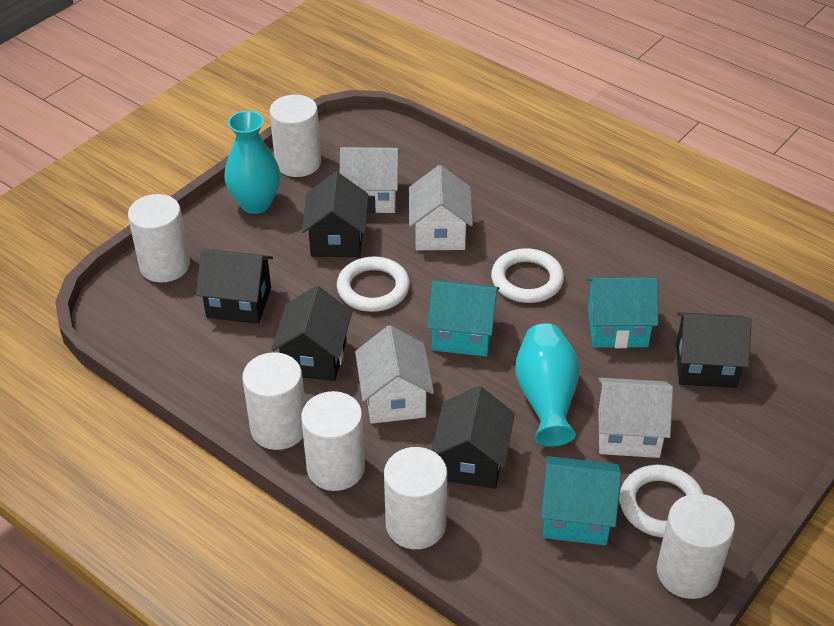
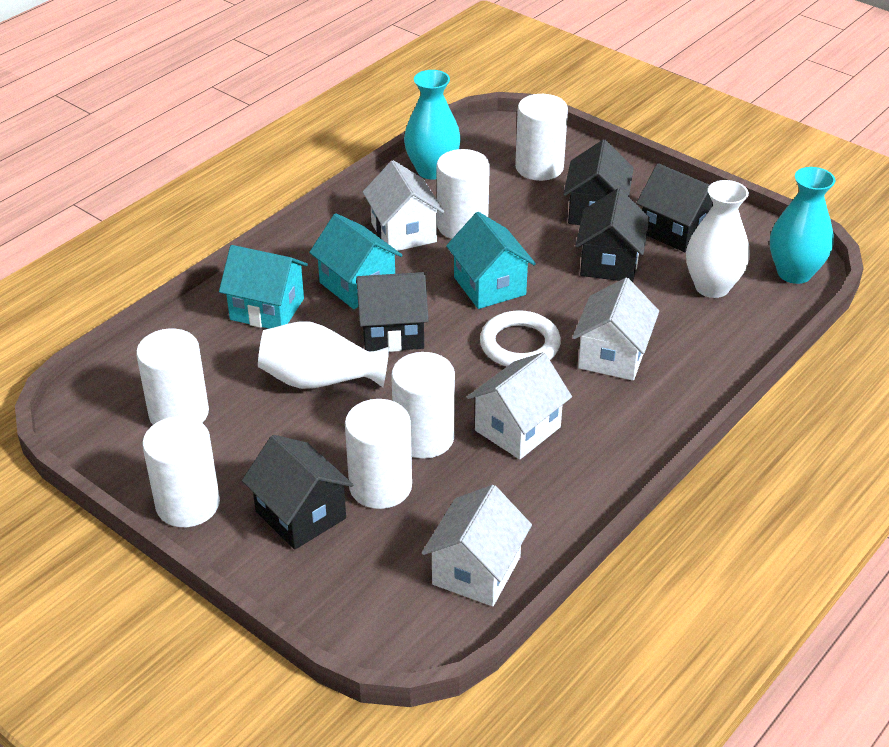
white ring: [337,257,410,312] [491,248,564,303] [619,465,704,538] = 3 -> [480,310,561,367] = 1
white vase: none = 0 -> [258,321,389,389] [686,180,750,298] = 2

